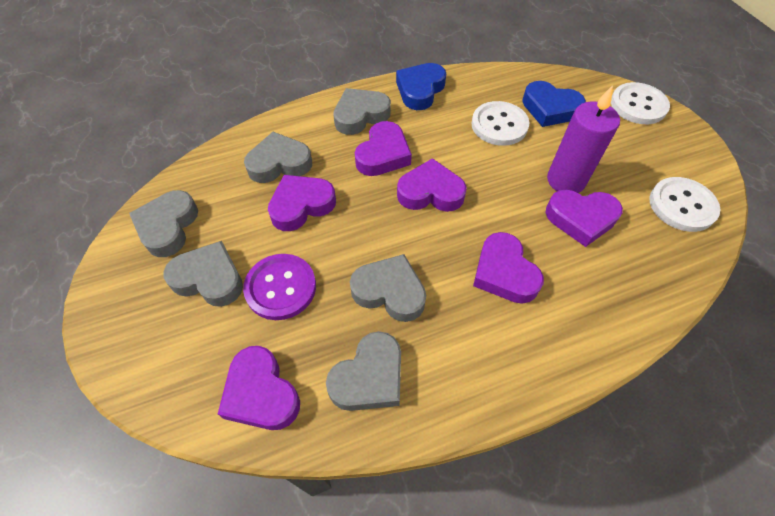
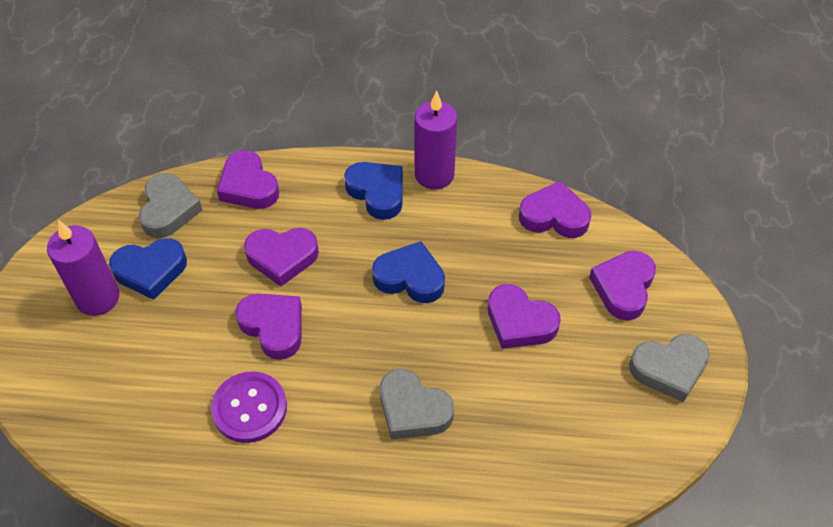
blue heart: [396,63,446,110] [522,81,586,127] = 2 -> [109,238,187,300] [344,162,403,220] [372,241,445,303] = 3
grey heart: [129,190,198,257] [164,241,243,307] [244,132,312,183] [326,331,401,411] [333,88,391,135] [350,254,426,322] = 6 -> [139,173,202,238] [380,369,454,439] [629,334,710,402] = 3
purple candle: [547,85,620,193] = 1 -> [47,220,119,316] [415,91,457,189] = 2
white button: [471,101,529,146] [611,82,670,124] [649,177,720,232] = 3 -> none = 0

